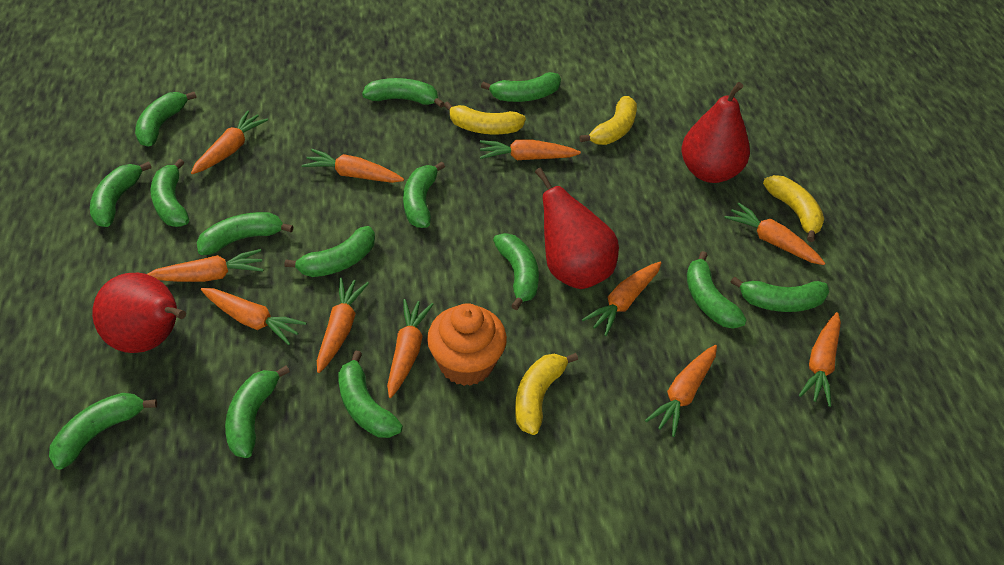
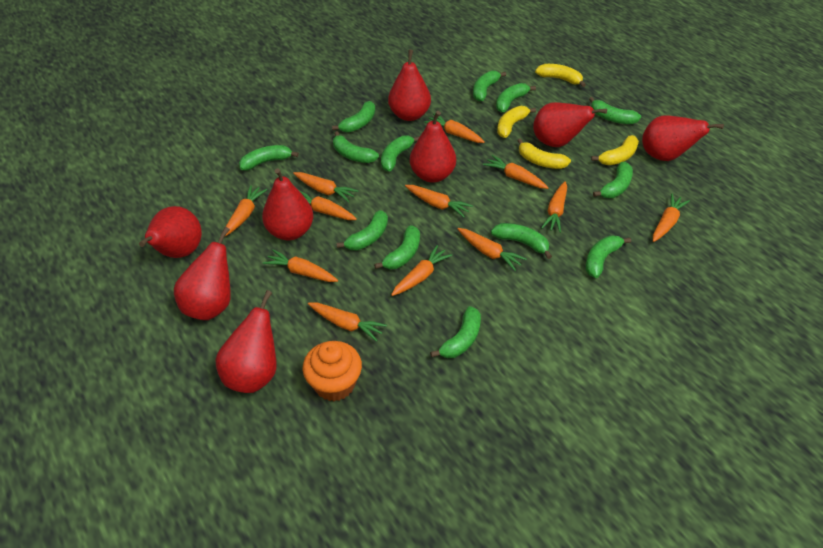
green banana: [49,393,157,470] [90,161,152,227] [135,92,197,147] [150,159,189,227] [197,212,293,255] [225,366,290,458] [285,226,375,277] [338,350,403,438] [362,78,444,108] [403,162,445,228] [481,72,561,102] [493,233,539,310] [687,251,747,329] [731,276,829,312] = 14 -> [239,145,299,170] [332,101,375,133] [333,131,379,163] [336,210,388,250] [374,225,420,269] [381,136,419,171] [430,306,481,358] [473,70,506,102] [491,223,552,259] [496,83,536,113] [586,235,631,278] [589,97,641,124] [593,162,633,198] = 13
orange carrot: [147,249,264,282] [191,111,268,174] [201,288,306,345] [302,149,404,183] [317,278,369,373] [387,299,434,398] [480,139,581,160] [582,262,661,336] [645,345,717,437] [724,202,825,265] [799,312,841,407] = 11 -> [224,185,267,237] [263,249,338,282] [293,172,359,202] [299,190,357,220] [308,302,387,342] [391,245,453,296] [405,185,473,217] [424,114,485,143] [458,228,526,271] [483,155,549,189] [541,181,567,233] [653,194,690,242] = 12
red pear: [92,273,186,353] [535,167,619,289] [682,82,750,183] = 3 -> [139,206,202,258] [174,227,231,320] [215,290,277,393] [262,168,313,240] [388,50,431,121] [410,111,456,183] [533,102,607,147] [642,115,724,161] = 8

